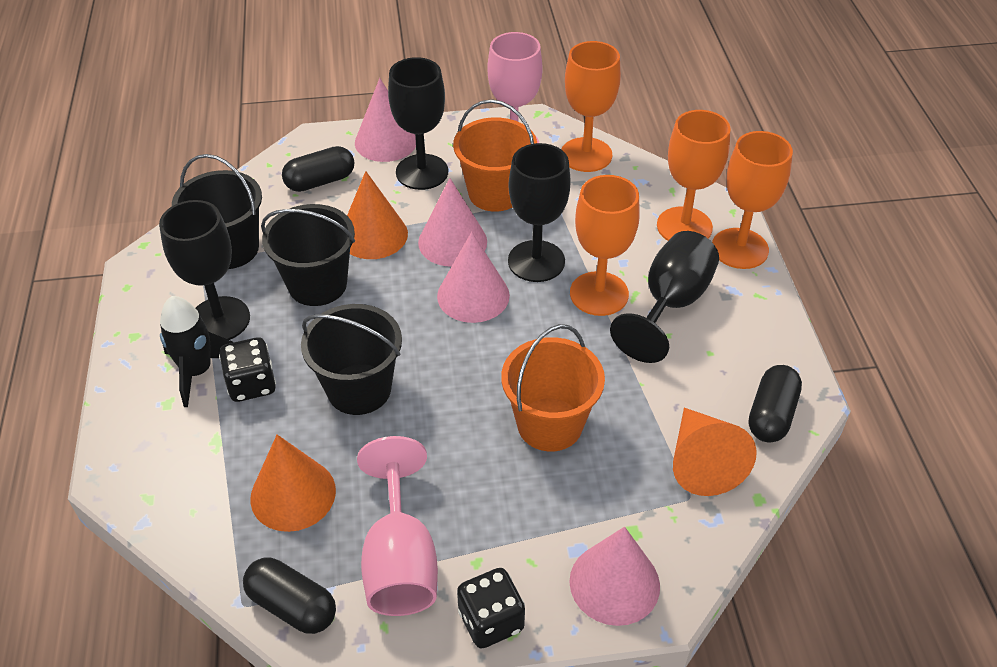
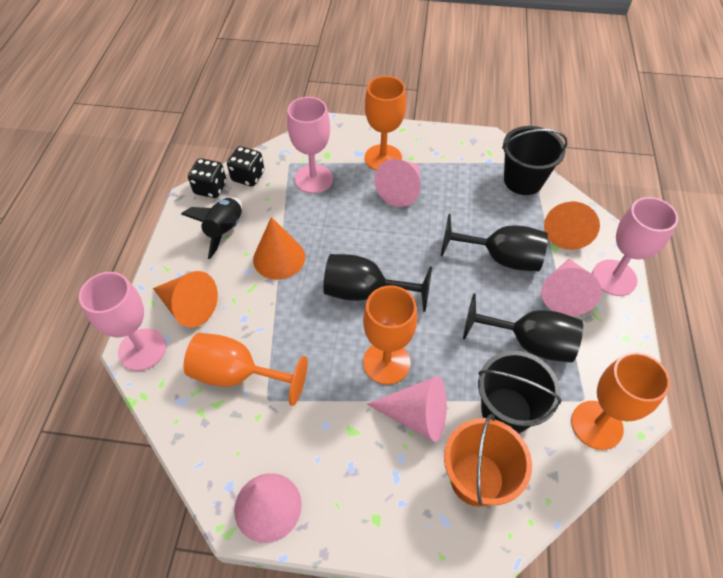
black bucket: [172,154,262,269] [261,204,355,306] [301,304,402,415] = 3 -> [478,351,562,434] [502,126,567,195] = 2
black capsule: [243,558,336,634] [282,146,354,192] [749,365,802,442] = 3 -> none = 0
black goblet: [159,200,250,340] [388,57,448,190] [508,143,571,282] [610,231,719,363] = 4 -> [323,254,432,312] [441,214,548,271] [463,293,583,363] = 3
orange bucket: [453,99,537,212] [501,324,605,451] = 2 -> [444,414,532,507] = 1
pink goblet: [357,436,438,616] [488,32,543,143] = 2 -> [79,272,166,371] [287,97,333,193] [592,197,678,296] = 3

